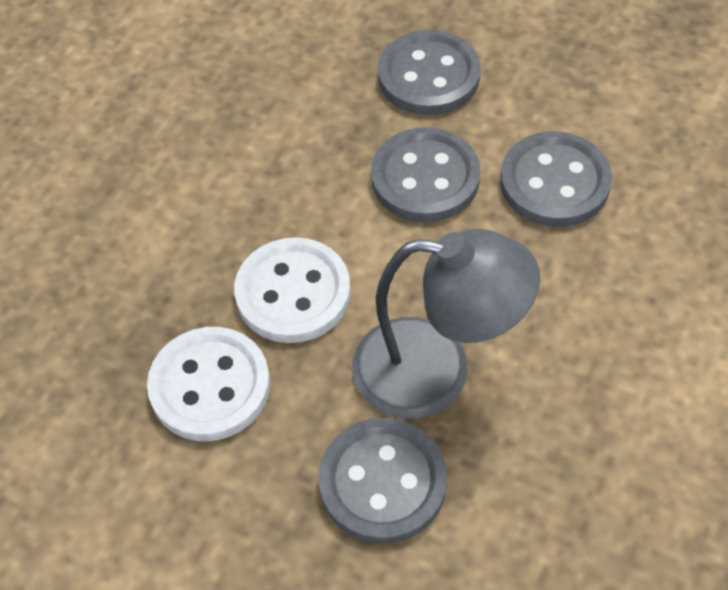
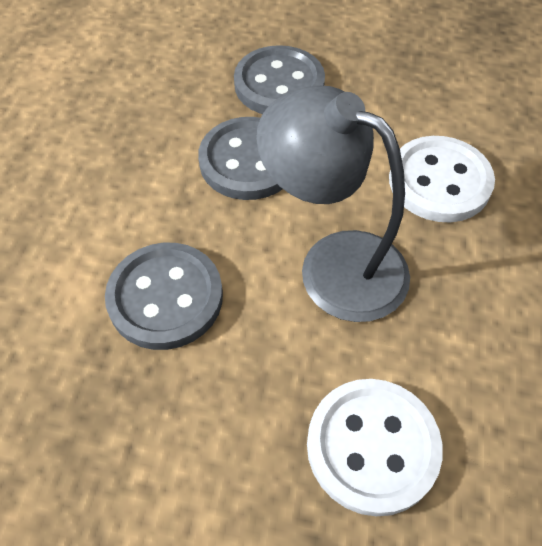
grey button: [319,418,447,544] [371,127,481,222] [378,30,481,115] [500,131,612,227] = 4 -> [105,243,223,350] [198,117,282,200] [234,45,325,114] = 3

